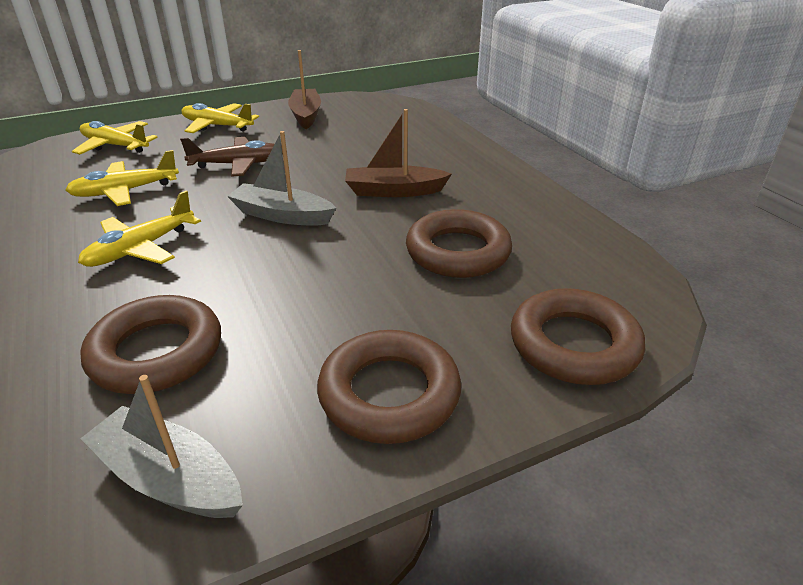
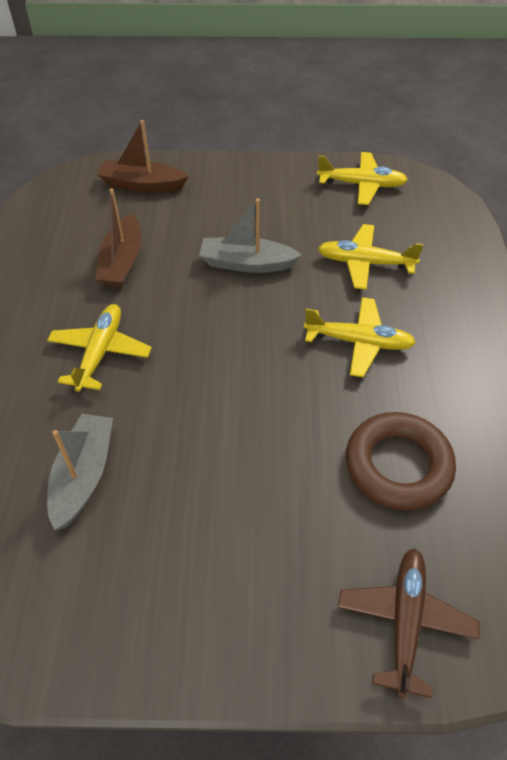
brown ring: [80,295,221,394] [317,330,461,444] [406,209,512,278] [511,288,645,385] = 4 -> [346,412,456,511] = 1

